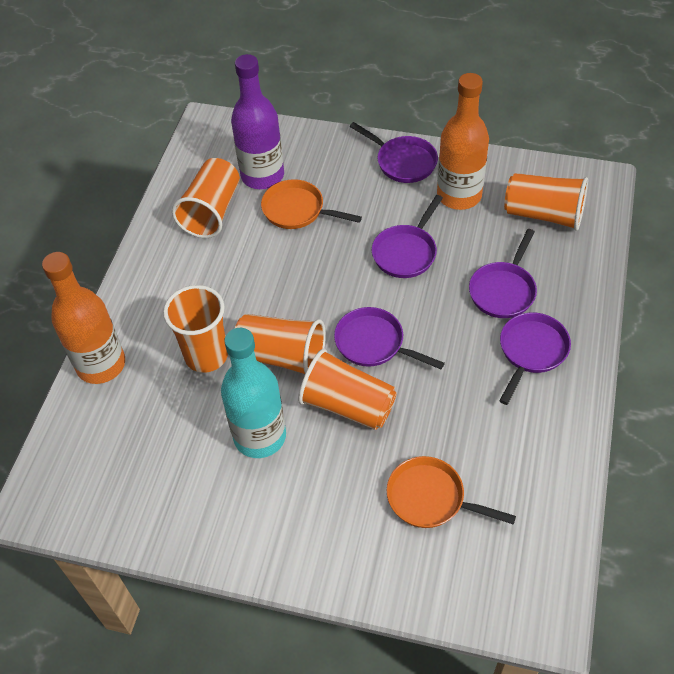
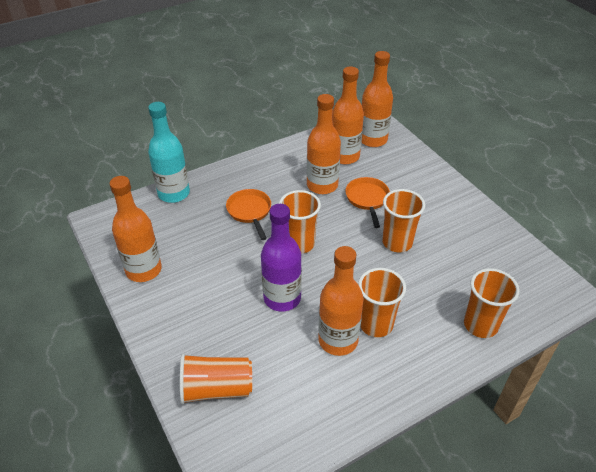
orange bottle: [42,252,125,384] [437,73,489,210] = 2 -> [110,176,162,282] [307,94,341,194] [318,246,363,356] [332,67,364,164] [362,51,393,147] = 5
purple pan: [334,307,445,369] [350,122,438,183] [372,195,443,278] [469,229,537,318] [499,312,571,405] = 5 -> none = 0

